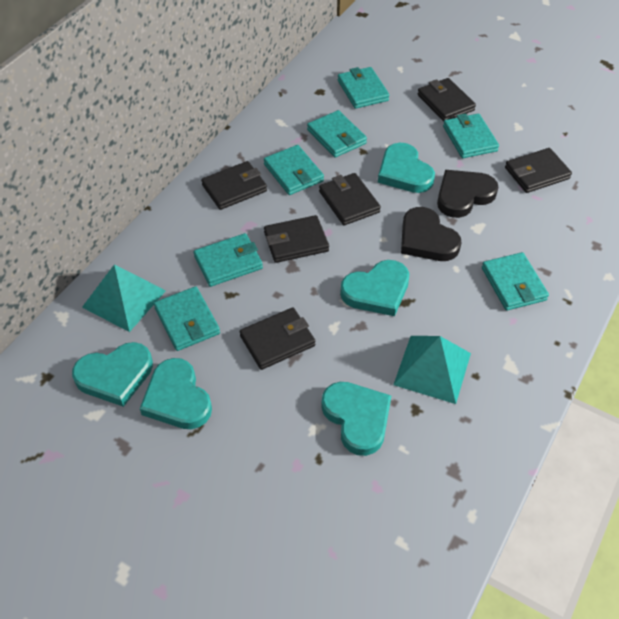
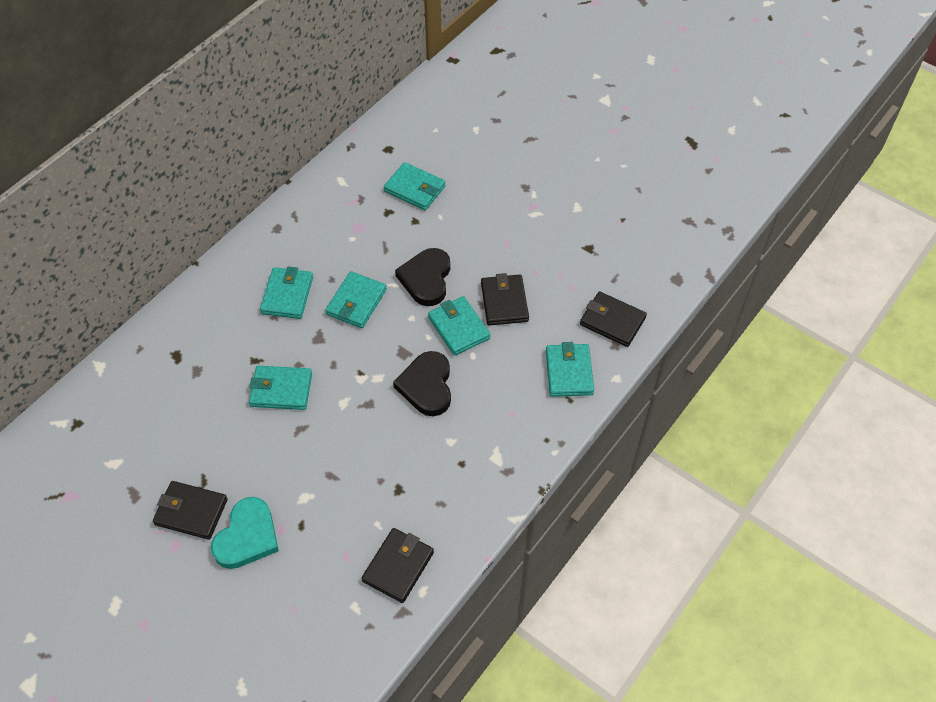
black wallet: [201,161,267,210] [240,307,315,370] [264,215,329,263] [319,173,381,225] [418,78,476,121] [505,148,572,193] = 6 -> [153,481,228,540] [362,528,434,603] [481,273,529,326] [580,291,647,347] = 4
turquoise heart: [72,342,153,407] [140,358,212,429] [321,382,391,456] [340,260,409,316] [378,143,435,193] = 5 -> [211,497,279,569] = 1
turquoise pyramid: [82,264,166,332] [393,336,471,404] = 2 -> none = 0
turquoise wallet: [154,286,220,351] [194,233,263,287] [264,145,324,195] [307,110,367,157] [338,67,390,109] [443,113,499,158] [482,252,549,311] = 7 -> [249,366,312,410] [260,266,313,319] [325,271,387,328] [384,162,446,210] [428,296,491,356] [546,342,594,397] = 6

